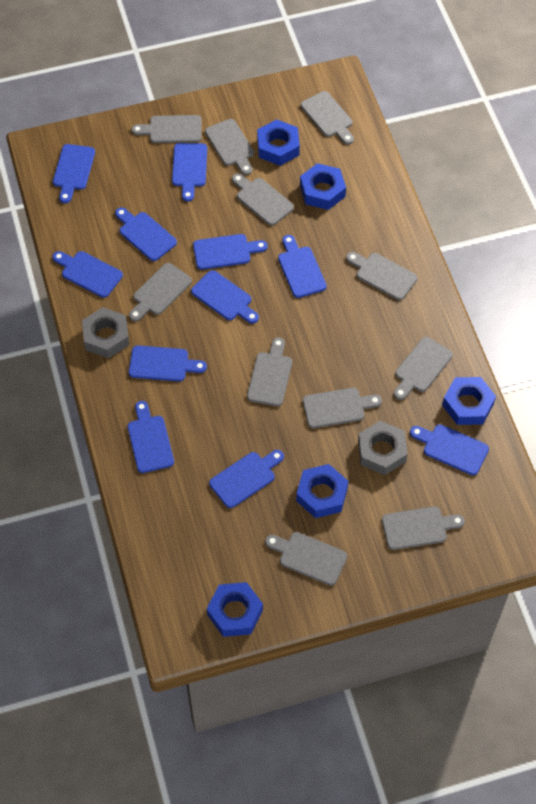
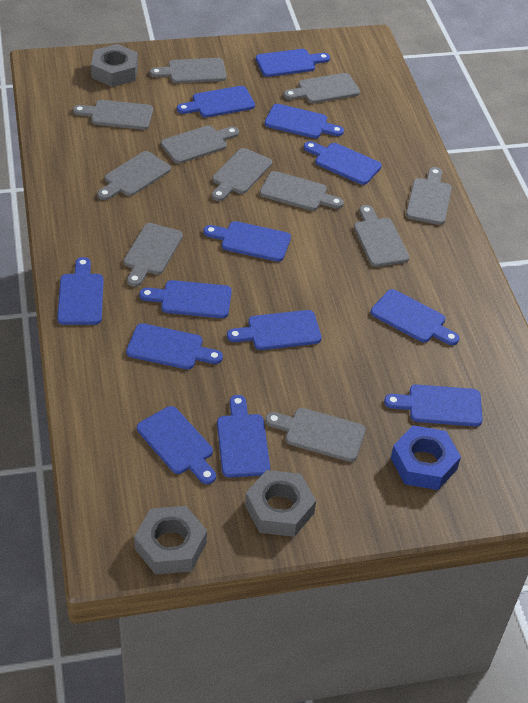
blue cutting board: [52,251,123,298] [53,144,95,203] [115,207,177,261] [128,401,174,473] [129,345,207,381] [172,143,207,202] [191,270,259,324] [193,234,267,270] [209,450,284,508] [278,235,327,298] [410,424,489,475] = 11 -> [57,257,104,325] [126,323,223,369] [137,406,216,484] [139,280,232,318] [177,86,255,117] [203,221,291,262] [217,395,270,478] [227,310,322,350] [256,49,330,77] [265,104,344,138] [304,141,382,185] [371,289,460,345] [384,384,483,427] = 13
blue nut: [207,582,263,637] [257,119,300,166] [296,464,348,518] [300,163,346,210] [442,377,496,425] = 5 -> [391,425,461,490] = 1
grey nut: [82,307,129,358] [358,421,408,475] = 2 -> [91,44,138,87] [134,506,207,575] [245,470,316,537] = 3

